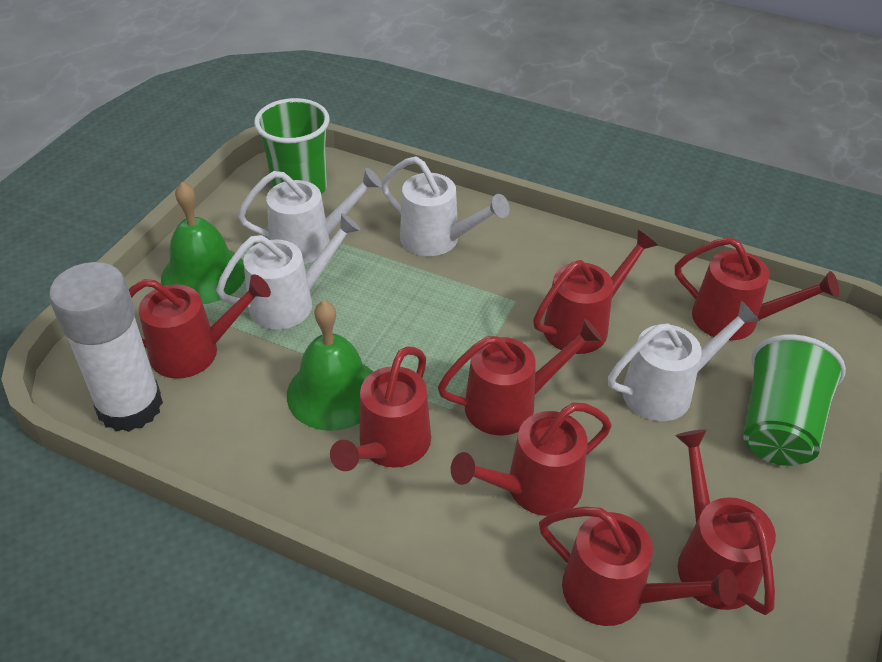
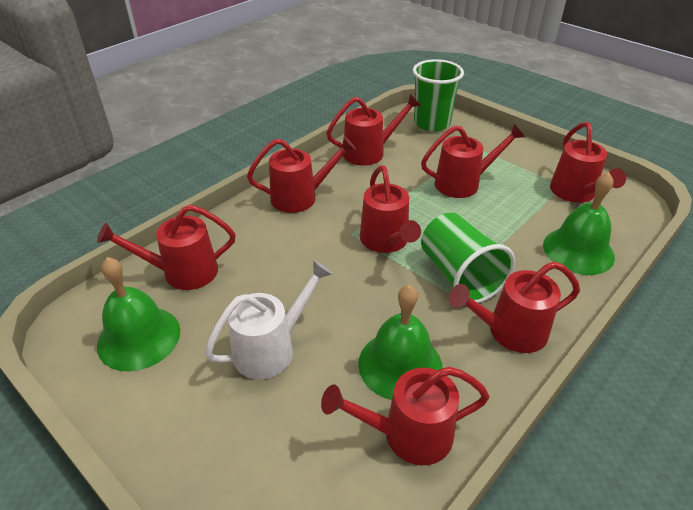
green bell: [161,182,245,304] [287,301,373,431] = 2 -> [97,257,180,371] [358,285,442,400] [543,172,615,275] = 3
white glue stick: [49,262,163,432] = 1 -> none = 0
white watering can: [216,213,361,329] [238,168,382,264] [382,156,510,256] [608,301,760,421] = 4 -> [205,260,333,379] = 1

